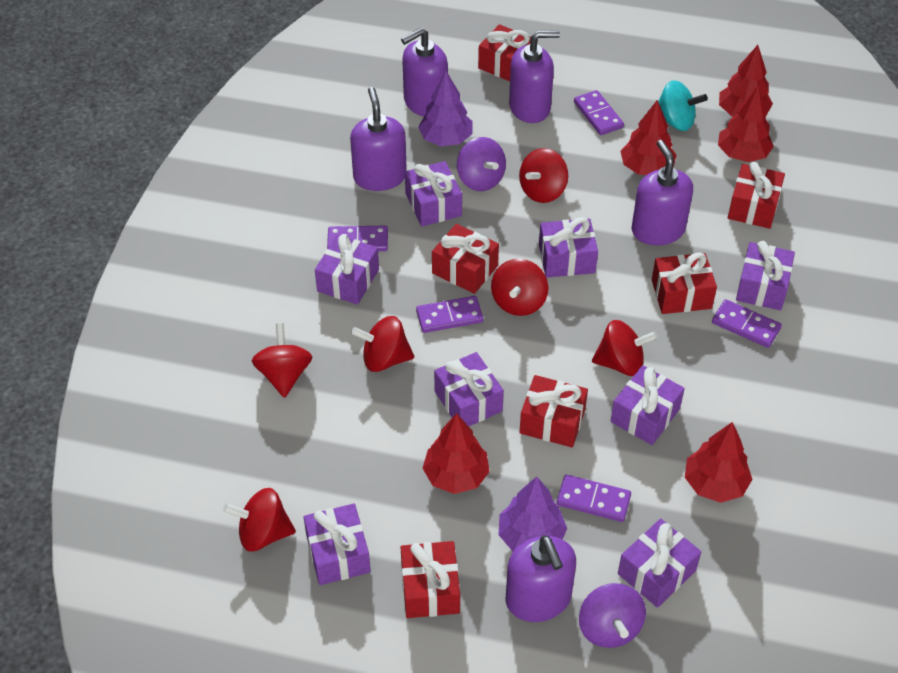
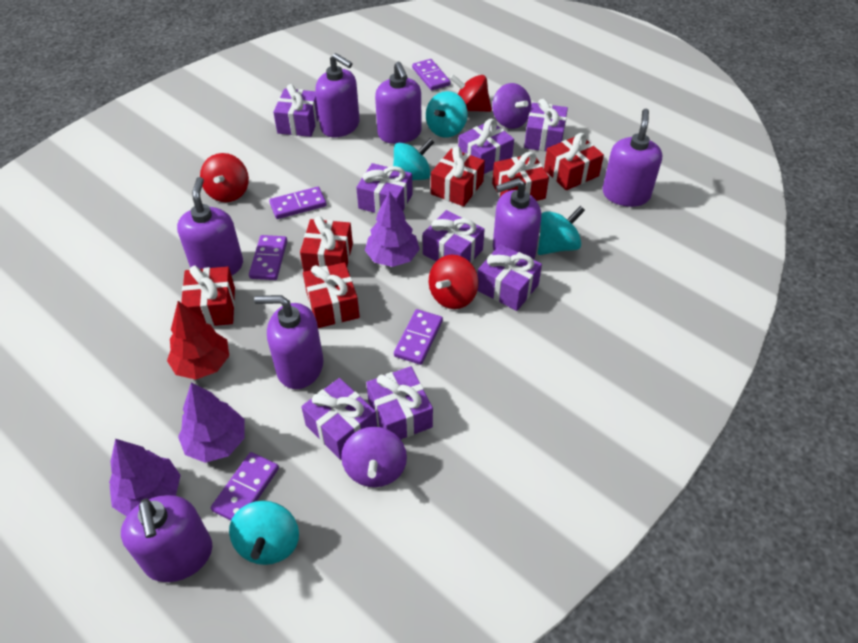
purple soap dispenser: [350,87,407,191] [401,28,448,117] [506,535,576,622] [509,31,560,123] [632,140,693,245] = 5 -> [121,495,212,582] [177,177,243,276] [254,295,323,389] [315,53,360,137] [375,62,422,144] [493,178,541,260] [603,109,662,207] = 7
purple tree: [418,71,472,146] [499,476,567,551] = 2 -> [109,439,181,516] [178,383,244,463] [365,191,420,267] = 3
red spinning top: [223,488,296,552] [252,323,312,398] [351,316,414,372] [491,259,548,316] [519,148,568,203] [592,320,658,376] = 6 -> [200,153,249,202] [429,255,479,309] [450,74,492,112] = 3
red tree: [423,413,490,494] [621,100,677,175] [685,422,753,503] [718,86,774,162] [719,45,773,116] = 5 -> [167,301,229,380] = 1
turquoise spinning top: [658,80,708,131] = 1 -> [229,501,299,565] [393,139,434,180] [426,91,468,138] [538,206,585,255] = 4

